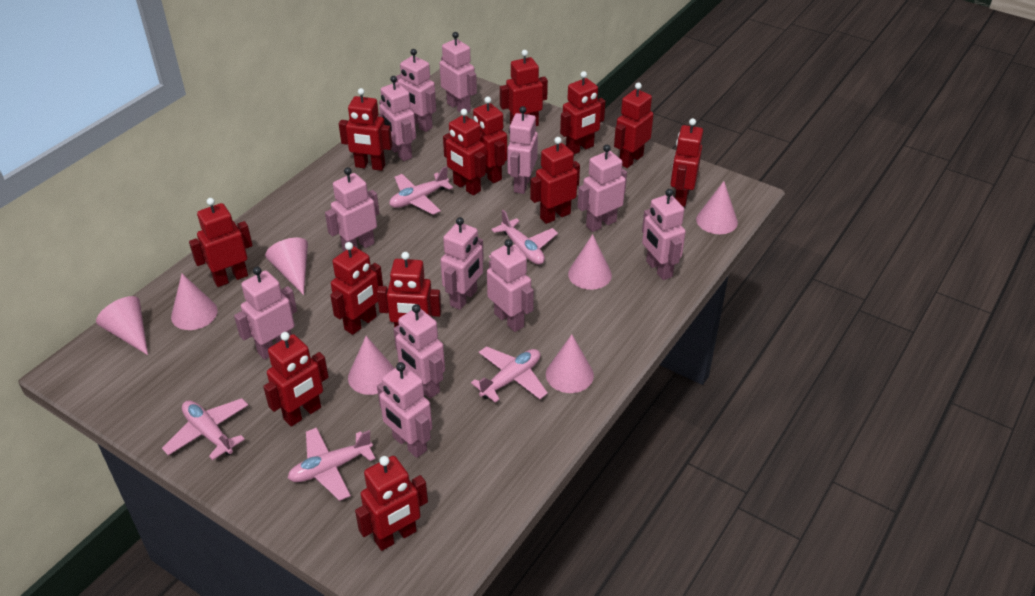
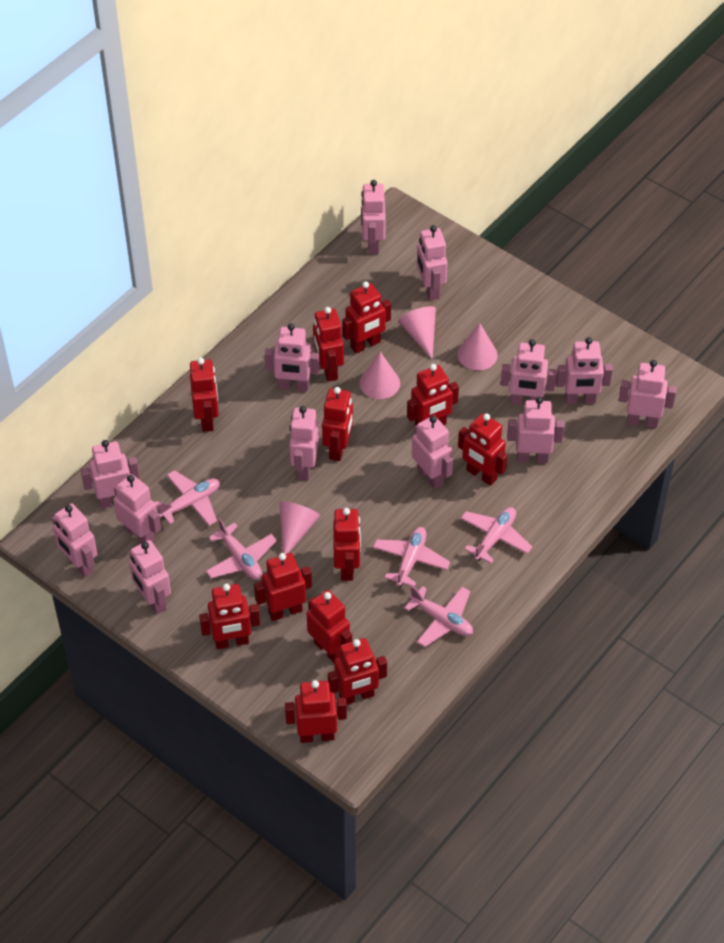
pink cone: [96,296,148,355] [171,274,218,330] [265,237,308,295] [348,336,394,395] [546,334,594,393] [568,234,612,290] [696,181,738,234] = 7 -> [279,501,320,554] [360,352,400,399] [398,306,436,359] [457,323,498,370] = 4
pink robot: [234,267,297,360] [325,167,379,252] [377,362,432,458] [379,76,416,161] [394,304,445,399] [395,49,436,132] [440,32,477,113] [441,217,484,310] [487,239,534,332] [507,106,538,194] [578,145,627,232] [642,189,686,280] = 12 -> [52,503,97,577] [81,440,140,508] [113,474,161,543] [129,540,171,614] [265,323,320,391] [289,406,319,480] [361,180,386,254] [412,415,453,489] [417,225,448,300] [501,339,557,405] [507,397,564,463] [556,337,613,404] [619,360,677,428] = 13
red robot: [189,198,253,287] [263,332,329,427] [330,242,383,335] [339,88,392,171] [355,456,428,551] [377,252,441,327] [443,109,486,196] [473,97,507,183] [500,50,548,126] [530,137,580,224] [560,71,606,154] [614,82,654,168] [671,118,703,207] = 13 -> [190,358,219,432] [199,584,260,649] [254,553,312,621] [285,680,347,743] [307,590,352,663] [313,307,344,382] [322,387,353,461] [328,638,387,705] [333,508,361,581] [342,281,391,353] [407,364,459,426] [458,413,508,486] = 12

